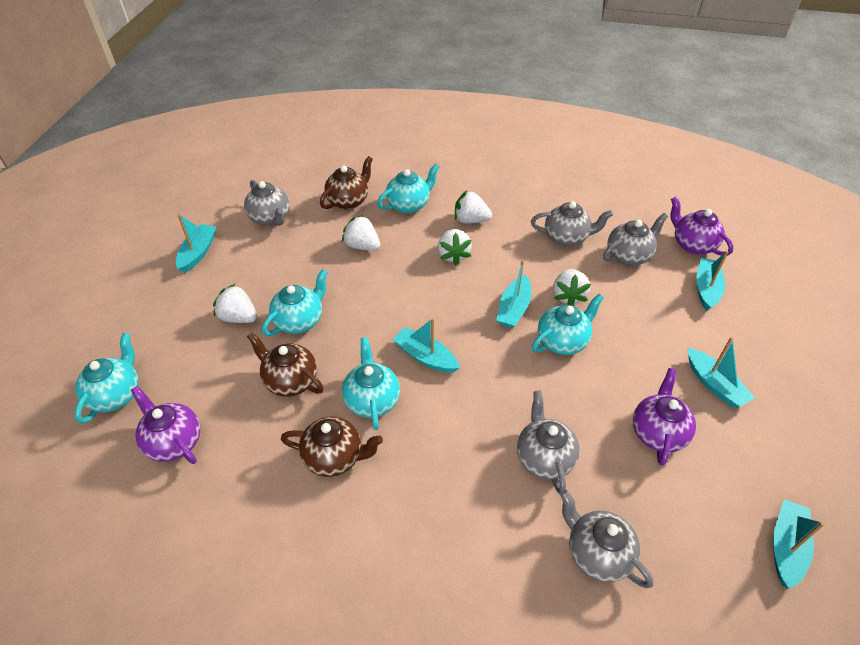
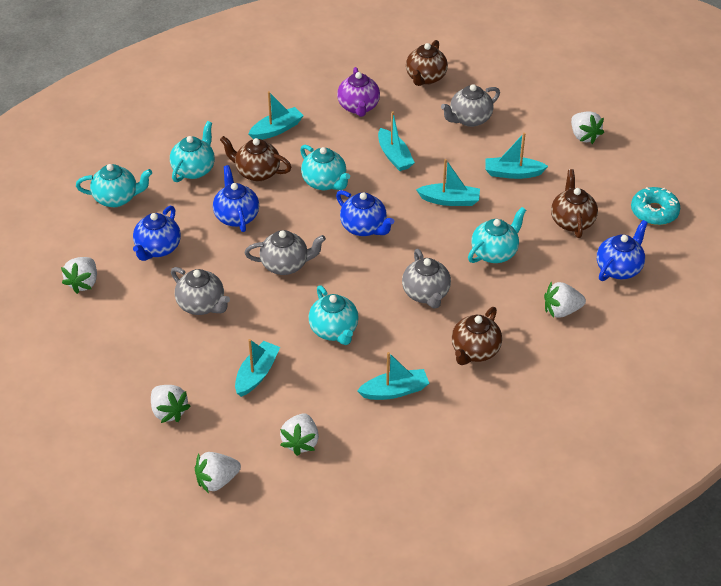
blue teapot: none = 0 -> [133,206,181,261] [213,165,259,232] [336,190,394,236] [597,220,648,281] = 4
brown teapot: [247,332,324,397] [281,416,383,477] [320,156,373,210] = 3 -> [220,136,291,181] [406,40,448,86] [451,307,502,365] [551,169,598,238] = 4
grey teapot: [244,180,290,226] [517,391,580,494] [531,201,613,247] [560,490,653,588] [603,213,668,266] = 5 -> [171,267,230,315] [244,230,326,275] [402,249,451,308] [441,84,500,127] = 4
purple teapot: [131,386,200,464] [633,368,696,466] [671,197,733,256] = 3 -> [337,67,380,117] = 1
turquoise donut: none = 0 -> [631,187,680,225] = 1
white strawberry: [213,284,257,323] [342,215,380,251] [438,229,472,265] [455,190,492,223] [553,269,591,306] = 5 -> [61,257,97,294] [151,385,191,423] [195,452,241,493] [280,413,319,456] [544,281,586,318] [571,111,604,144] = 6

